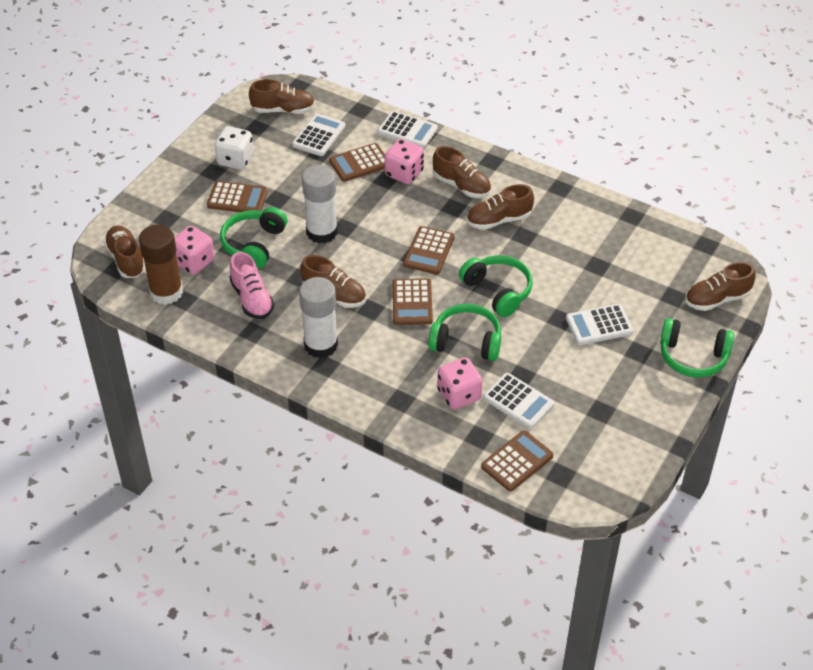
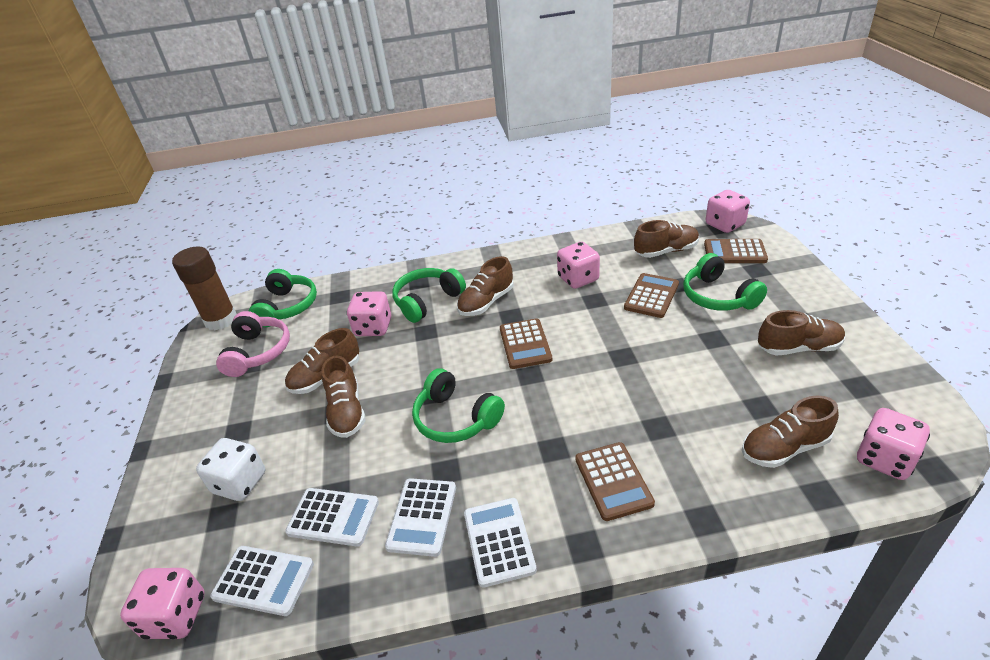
brown calculator: [207,181,268,212] [329,143,385,182] [392,278,433,325] [403,226,455,274] [481,430,553,491] = 5 -> [500,318,552,369] [575,442,655,521] [624,273,679,318] [704,239,768,263] = 4
pink dice: [174,226,215,275] [385,139,424,184] [437,357,483,409] = 3 -> [120,568,205,639] [347,291,391,336] [557,242,600,289] [705,190,750,233] [857,408,930,480] = 5
pink headphones: none = 0 -> [216,311,290,377] = 1
pink shoe: [229,252,274,319] = 1 -> none = 0
white glue stick: [299,277,338,358] [302,165,338,243] = 2 -> none = 0

